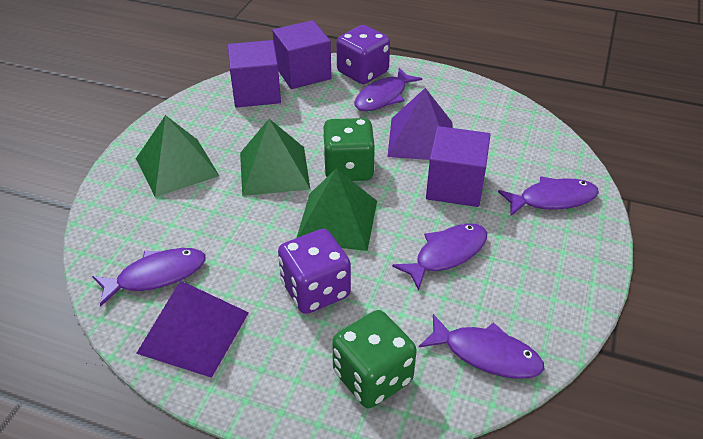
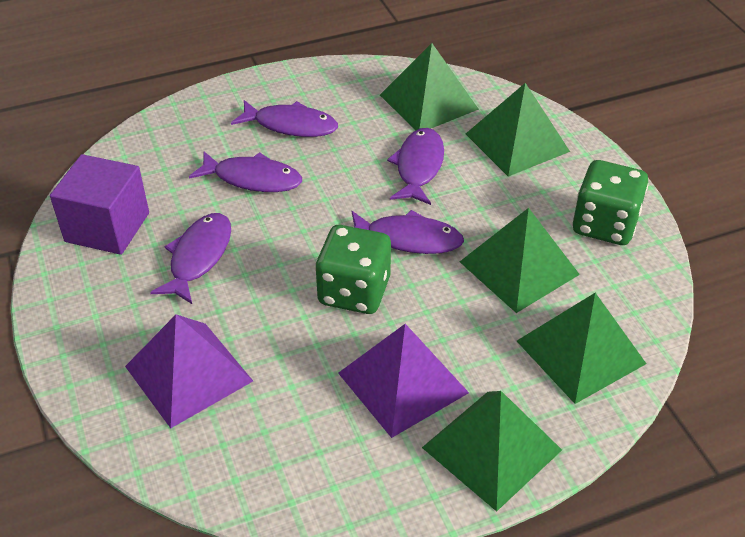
green pyramid: [136,115,219,197] [240,119,310,196] [297,168,377,251] = 3 -> [380,43,479,130] [422,391,562,512] [460,208,580,313] [466,83,570,177] [517,293,647,404] = 5
purple cube: [228,40,281,108] [272,20,331,89] [426,126,490,207] = 3 -> [50,154,149,255] = 1
purple dice: [278,229,351,314] [336,25,390,84] = 2 -> none = 0

